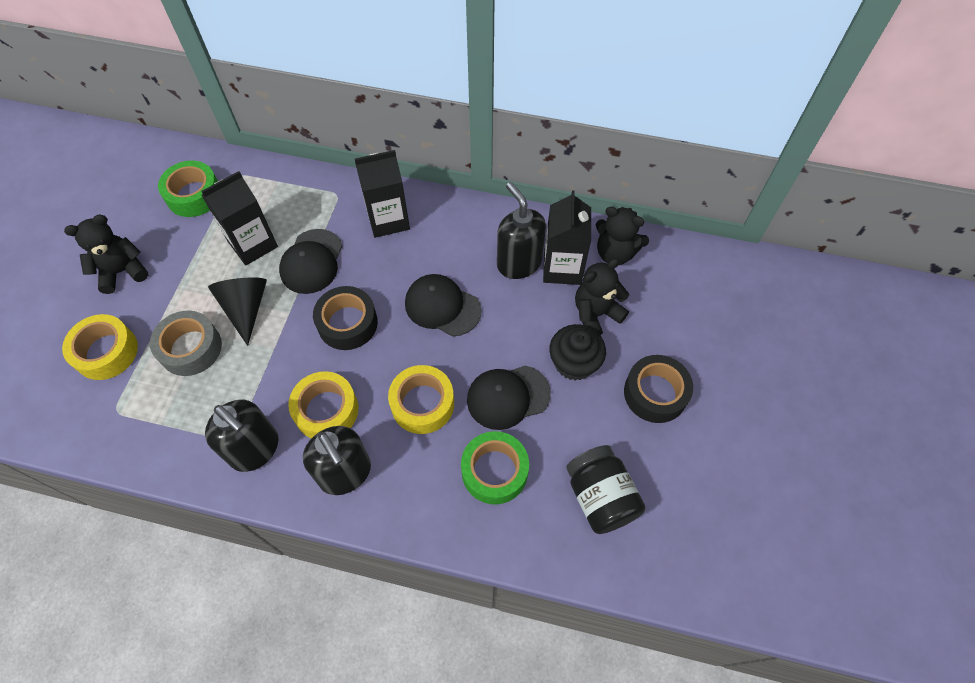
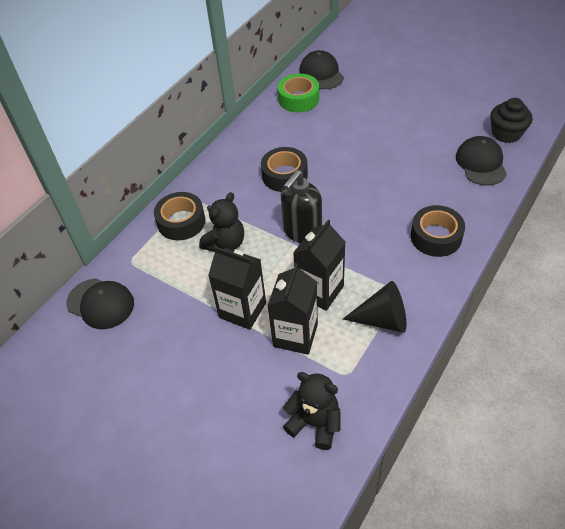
black jar: [566,445,645,534] = 1 -> none = 0
black soap dispenser: [205,399,279,472] [303,426,371,495] [497,182,546,279] = 3 -> [281,170,322,243] = 1
black tape: [313,286,378,350] [624,355,693,423] = 2 -> [154,192,205,240] [261,147,308,192] [411,205,465,257] = 3
black teddy bear: [64,215,148,294] [575,258,629,336] [596,207,649,265] = 3 -> [199,192,244,252] [283,372,340,450] = 2
green tape: [158,160,218,217] [461,431,529,504] = 2 -> [278,74,319,112] = 1
grey tape: [150,310,222,376] = 1 -> none = 0
yellow tape: [62,314,138,380] [288,371,358,438] [388,365,454,434] = 3 -> none = 0

